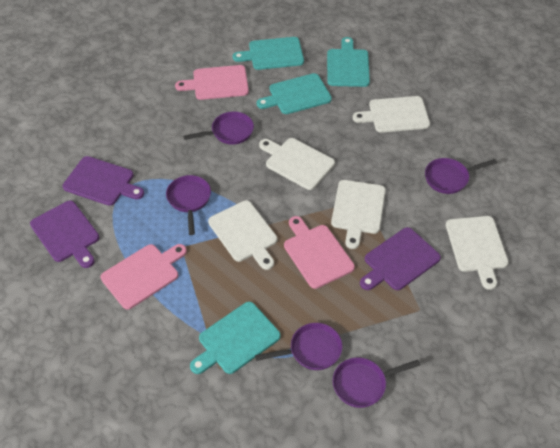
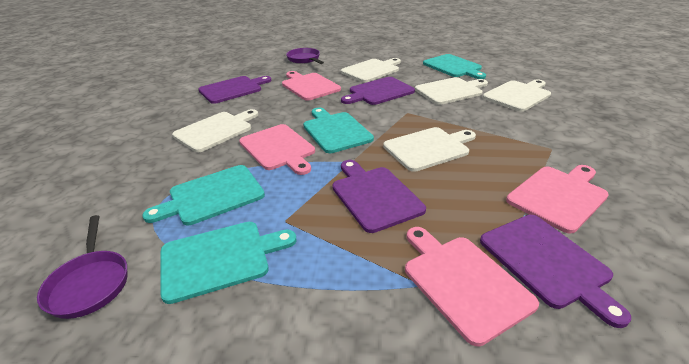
pink cutting board: [101,244,187,310] [175,65,249,100] [284,216,355,289] = 3 -> [239,124,315,175] [282,71,341,101] [405,227,539,346] [506,165,609,234] = 4
purple cutting board: [30,201,99,268] [62,156,144,206] [360,227,441,290] = 3 -> [199,76,271,104] [332,160,426,233] [341,77,415,105] [480,215,631,328] = 4
purple pan: [166,175,211,235] [183,112,254,145] [255,323,343,370] [333,357,420,408] [425,158,497,194] = 5 -> [37,215,127,319] [286,48,324,64] = 2

